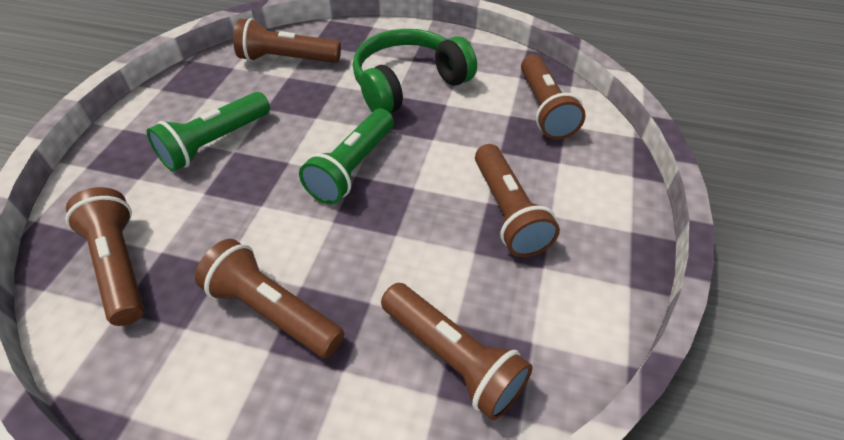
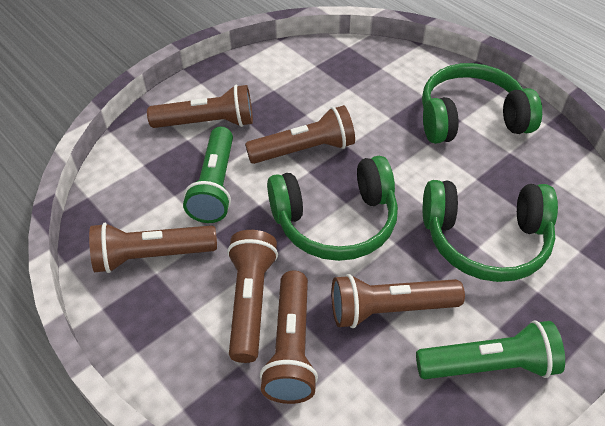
green headphones: [353,29,477,112] = 1 -> [267,156,398,261] [422,63,542,144] [423,180,558,282] = 3

